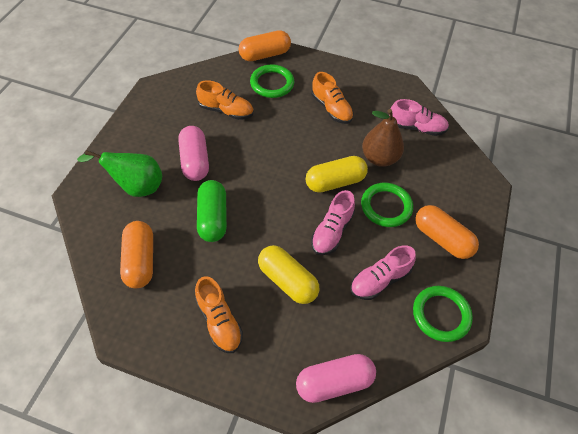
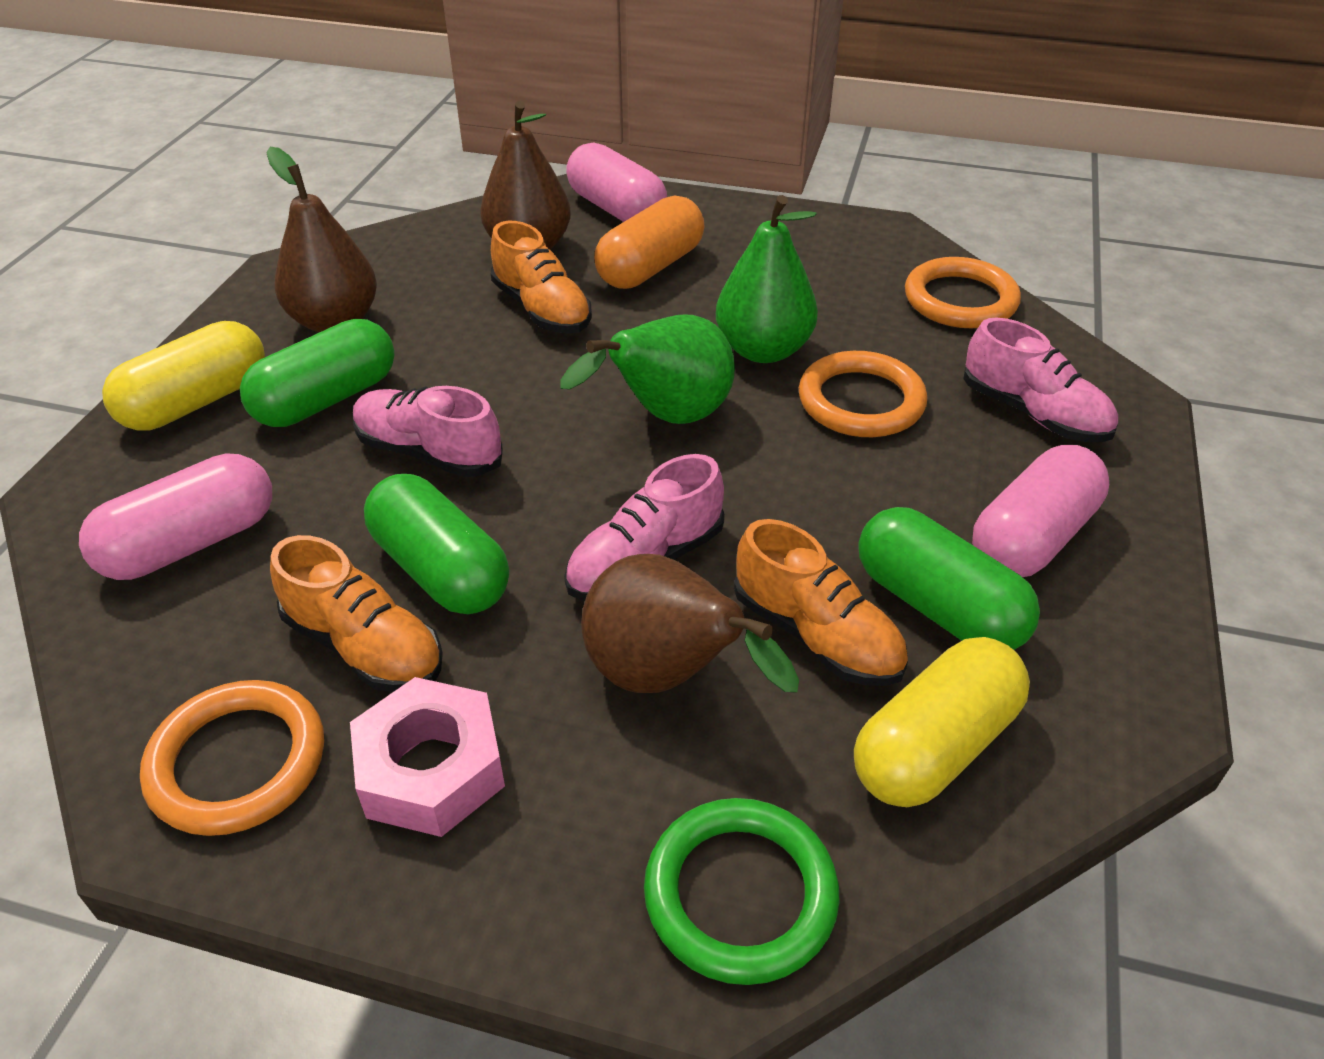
brown pear: [362,109,404,167] = 1 -> [266,147,377,332] [480,101,571,249] [581,554,799,693] = 3
green capsule: [197,180,227,242] = 1 -> [240,319,395,427] [364,474,509,614] [858,507,1040,650] = 3
green pear: [77,150,162,197] = 1 -> [560,315,735,424] [716,195,818,363] = 2
green ring: [250,64,294,98] [361,183,413,227] [413,286,473,342] = 3 -> [644,798,840,985] = 1
orange capsule: [120,221,153,288] [239,30,291,61] [415,205,479,259] = 3 -> [594,195,705,289] = 1
orange ring: none = 0 -> [140,680,324,836] [799,351,927,437] [905,257,1021,328] = 3
pink capsule: [178,126,209,181] [296,354,376,403] = 2 -> [79,453,272,580] [566,142,667,222] [972,445,1109,577] = 3
pink nut: none = 0 -> [350,677,505,837] = 1

